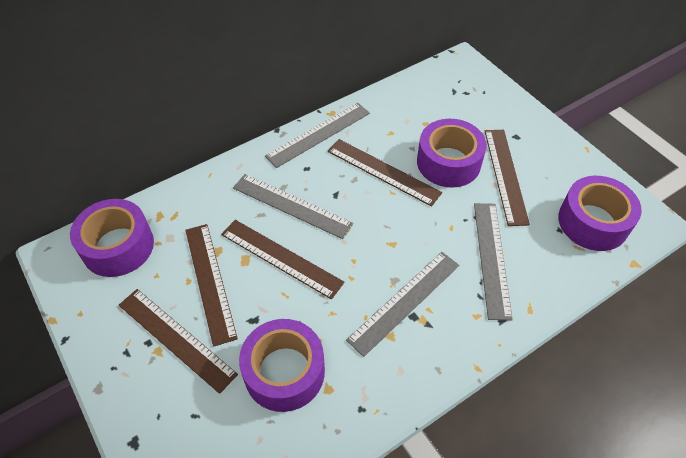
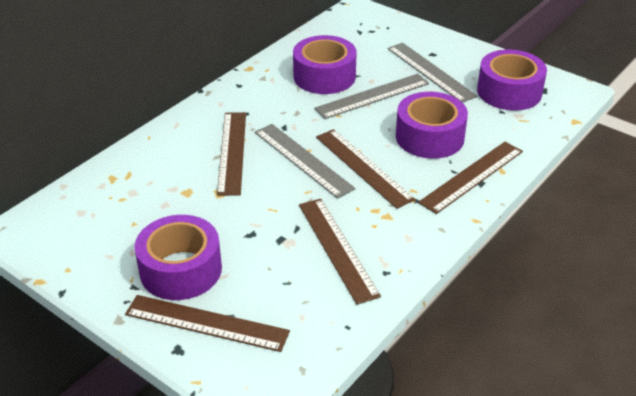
grey ruler: [233,174,353,239] [265,103,370,168] [346,252,459,357] [474,203,513,320] = 4 -> [255,124,356,199] [314,74,429,119] [388,43,477,103] = 3

